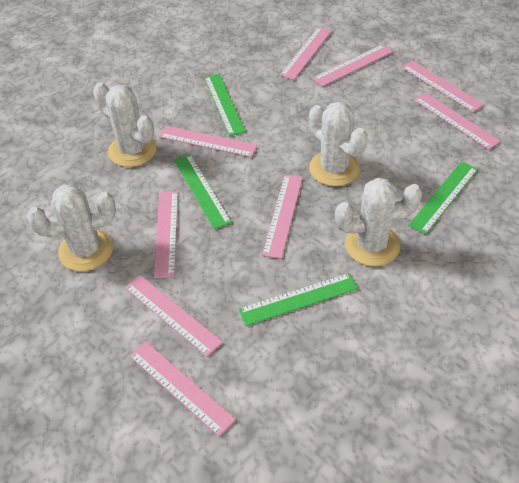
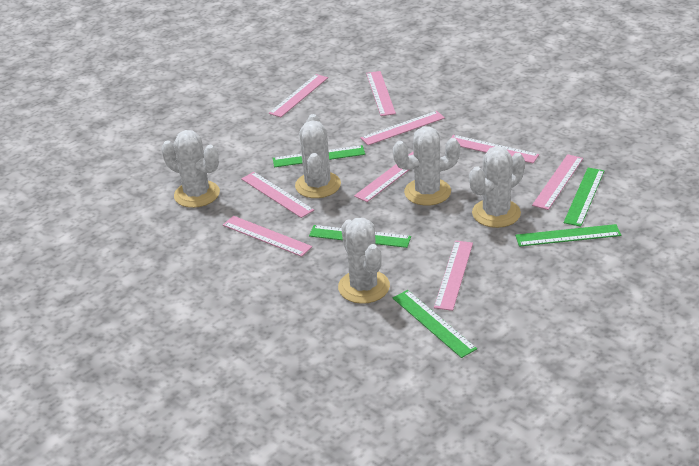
green ruler: [174,154,232,229] [204,74,246,136] [239,273,358,326] [408,161,478,235] = 4 -> [273,145,365,167] [309,225,411,248] [393,290,477,358] [515,224,621,247] [563,168,604,227] = 5
white cactus: [27,184,116,271] [93,82,157,167] [309,102,368,186] [335,178,423,266] = 4 -> [161,130,220,208] [295,114,341,198] [338,218,390,304] [393,126,460,206] [469,146,525,228] = 5

